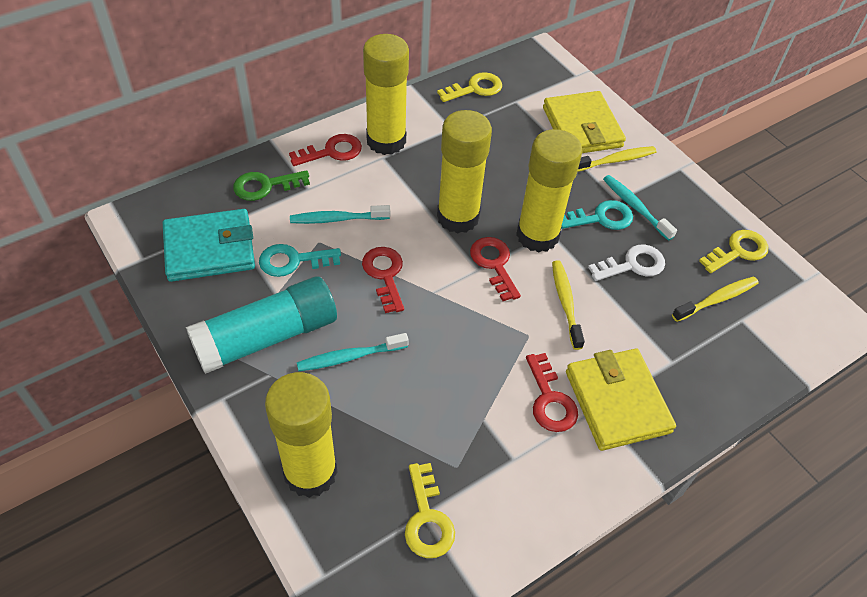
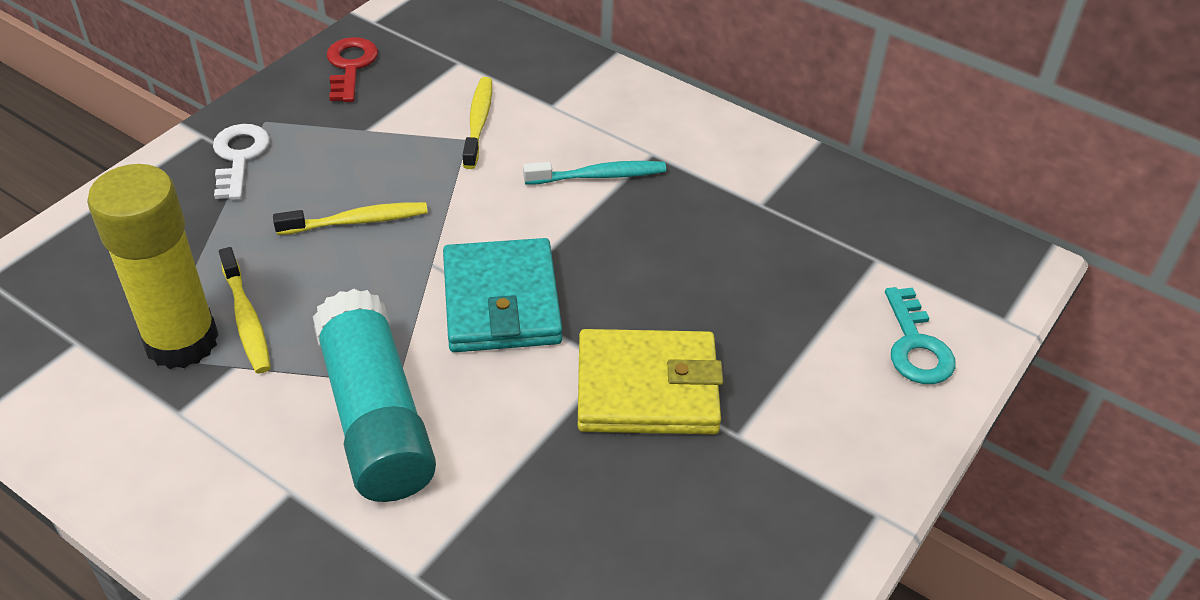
green key: [233,170,310,201] = 1 -> none = 0
red key: [289,134,362,166] [362,247,404,313] [470,237,521,301] [526,353,578,432] = 4 -> [327,37,378,102] = 1
turquoise key: [259,244,341,277] [562,200,633,230] = 2 -> [885,287,956,384] = 1
turquoise toothbrush: [290,205,390,224] [297,333,409,371] [603,175,677,241] = 3 -> [523,161,666,185] = 1
yellow glue stick: [265,372,338,498] [363,34,409,155] [437,110,492,233] [516,129,583,252] = 4 -> [87,164,219,369] = 1
yellow key: [405,463,455,558] [437,72,502,102] [699,230,768,273] = 3 -> none = 0
yellow wallet: [543,91,626,153] [566,349,676,451] = 2 -> [578,329,723,434] = 1

